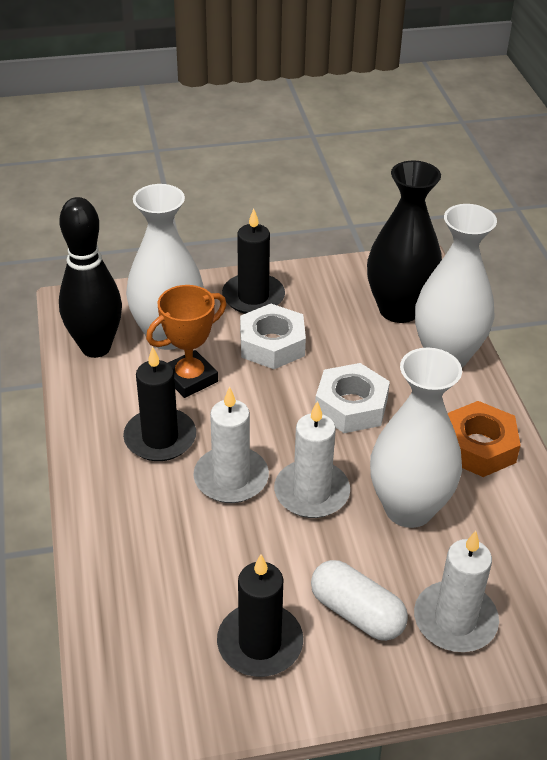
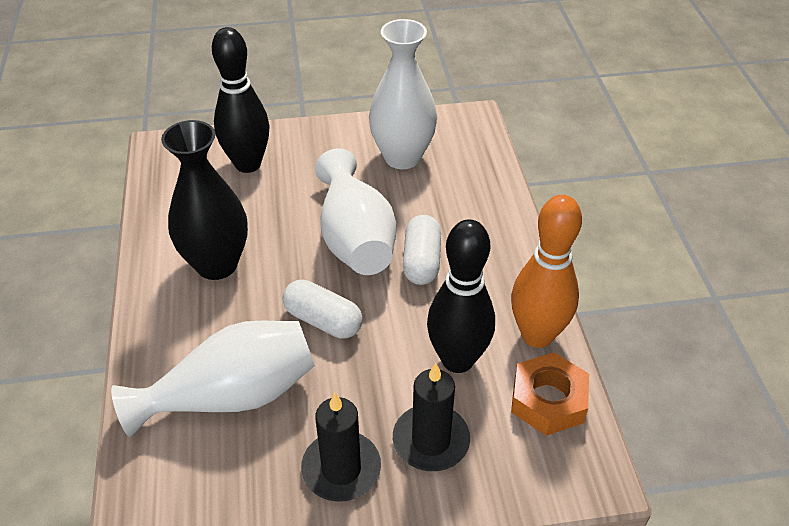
black bowling pin: [59,197,122,358] = 1 -> [212,27,270,173] [427,219,495,373] = 2
black candle: [123,347,196,461] [217,554,303,677] [222,209,285,314] = 3 -> [301,392,381,502] [393,363,470,471] = 2
orange bowling pin: none = 0 -> [511,195,582,348] = 1
orange trophy: [146,285,227,398] = 1 -> none = 0
white candle: [193,387,269,503] [274,401,350,518] [414,531,499,652] = 3 -> none = 0
white capsule: [311,560,408,641] = 1 -> [283,280,363,339] [403,215,441,285] = 2
white nut: [240,304,306,369] [315,363,390,433] = 2 -> none = 0

